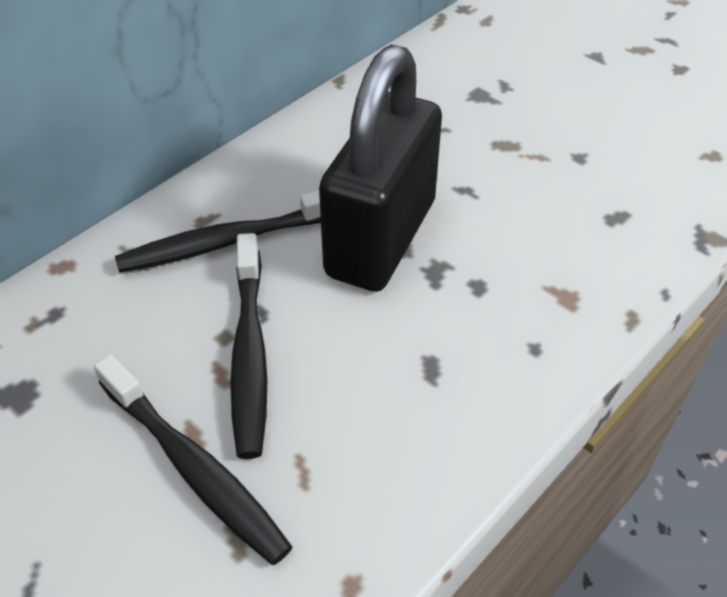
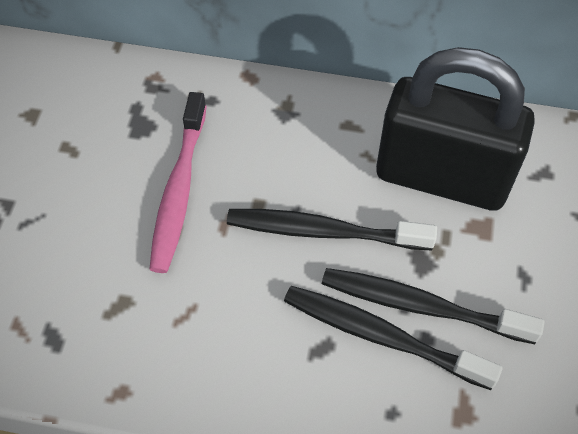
pink toothbrush: none = 0 -> [149,92,207,273] = 1

